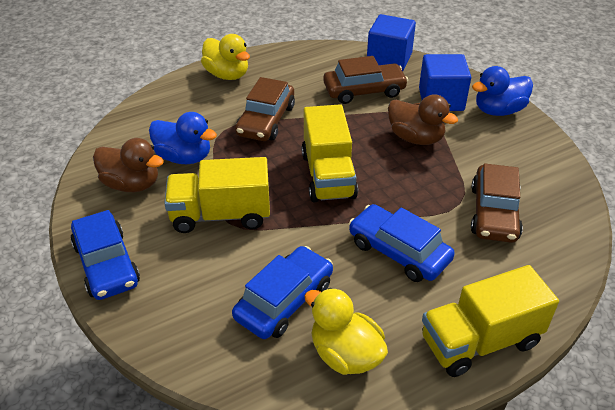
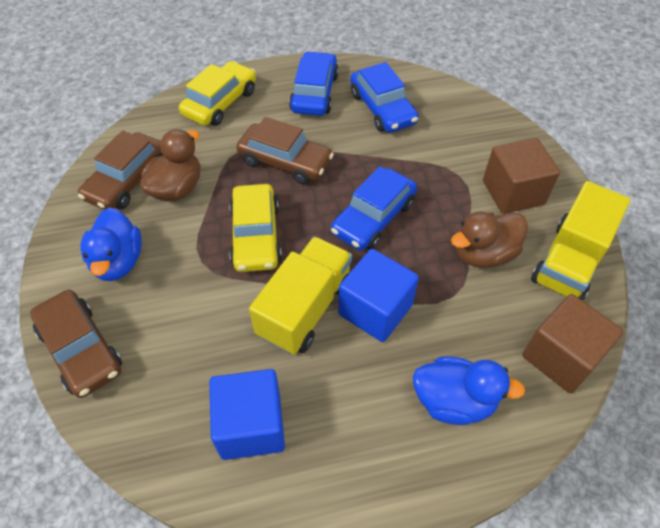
brown cube: none = 0 -> [483,138,560,214] [522,294,624,393] = 2
yellow car: none = 0 -> [179,61,256,126] [229,184,282,272] = 2
yellow duck: [201,34,250,80] [304,288,388,375] = 2 -> none = 0
yellow truck: [164,157,270,233] [301,104,358,202] [422,265,559,377] = 3 -> [249,236,352,354] [531,181,630,301] = 2

